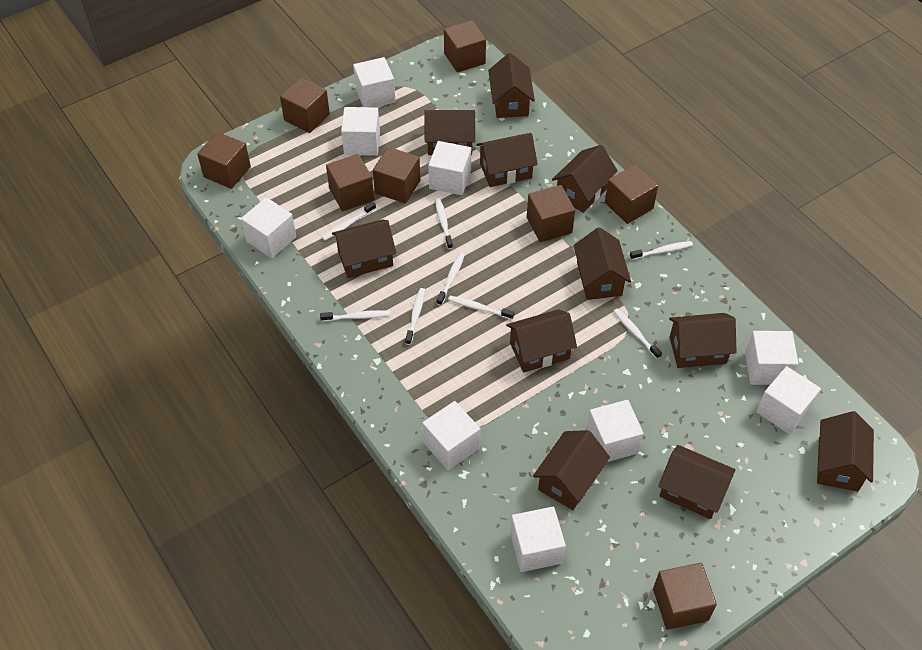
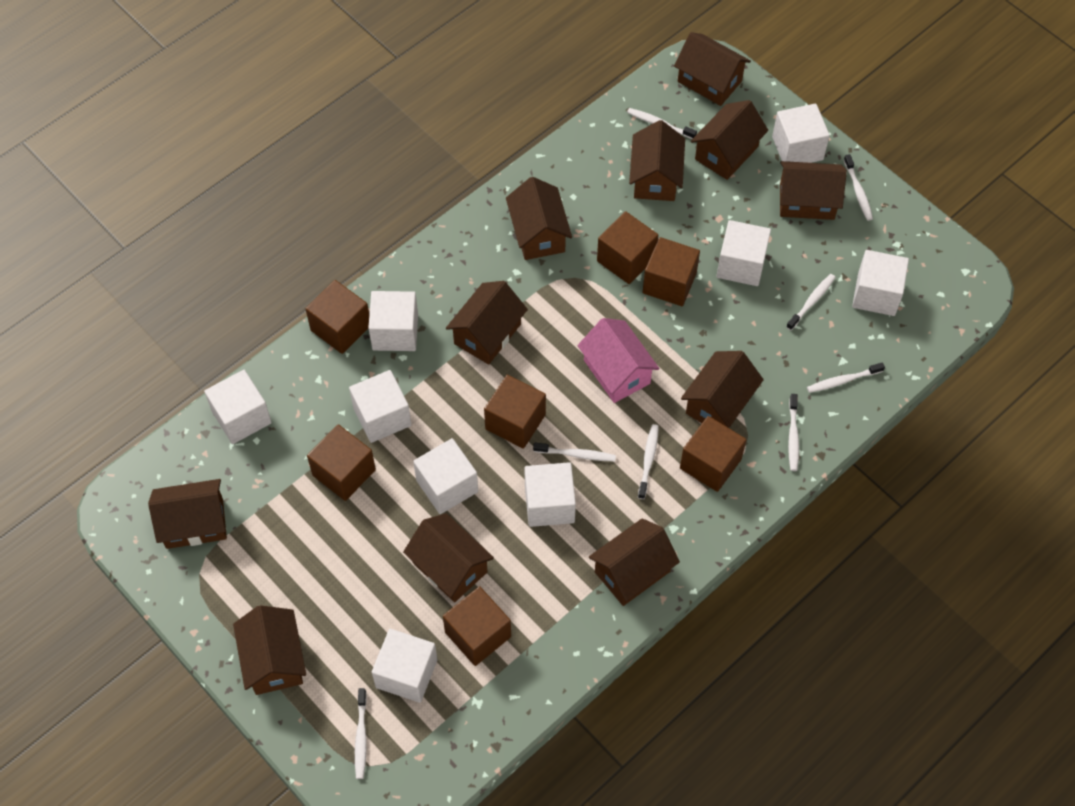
brown cube: [197,132,251,189] [280,77,330,133] [326,154,374,211] [373,147,420,204] [444,20,486,73] [527,185,575,242] [605,164,658,224] [653,563,717,630] = 8 -> [306,280,369,354] [307,424,376,501] [443,586,511,666] [484,375,546,449] [597,211,658,284] [642,237,700,306] [680,416,746,492] = 7
pink house: none = 0 -> [578,318,659,403] = 1

